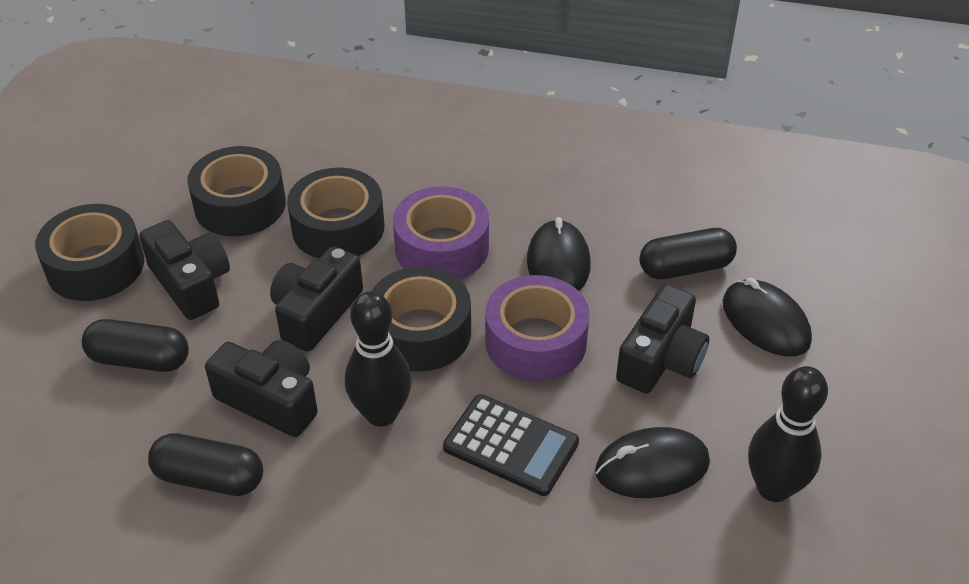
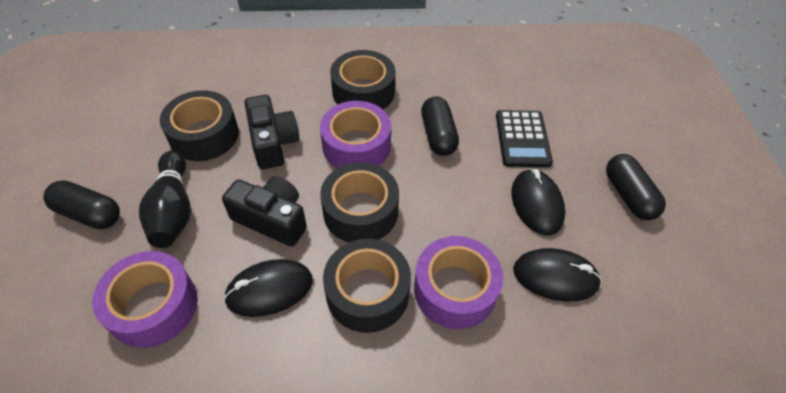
black bowling pin: [345,291,412,426] [748,366,828,502] = 2 -> [139,151,191,248] = 1
black camera: [139,220,230,320] [205,340,318,437] [270,246,363,352] [616,284,709,394] = 4 -> [222,176,307,247] [244,95,299,169] = 2
purple tape: [393,186,489,279] [485,275,590,381] = 2 -> [92,251,198,348] [320,101,391,168] [414,236,503,329] = 3

